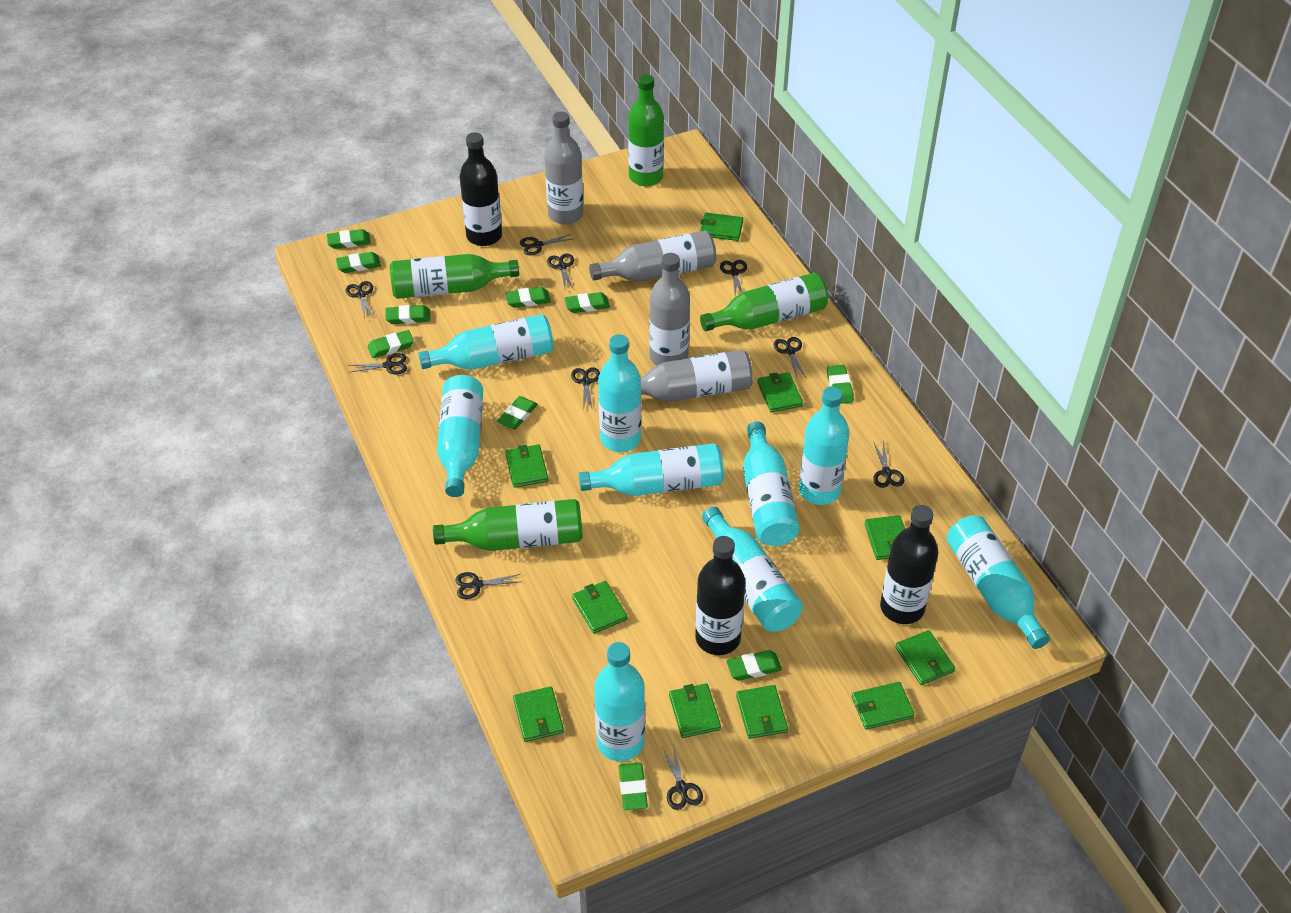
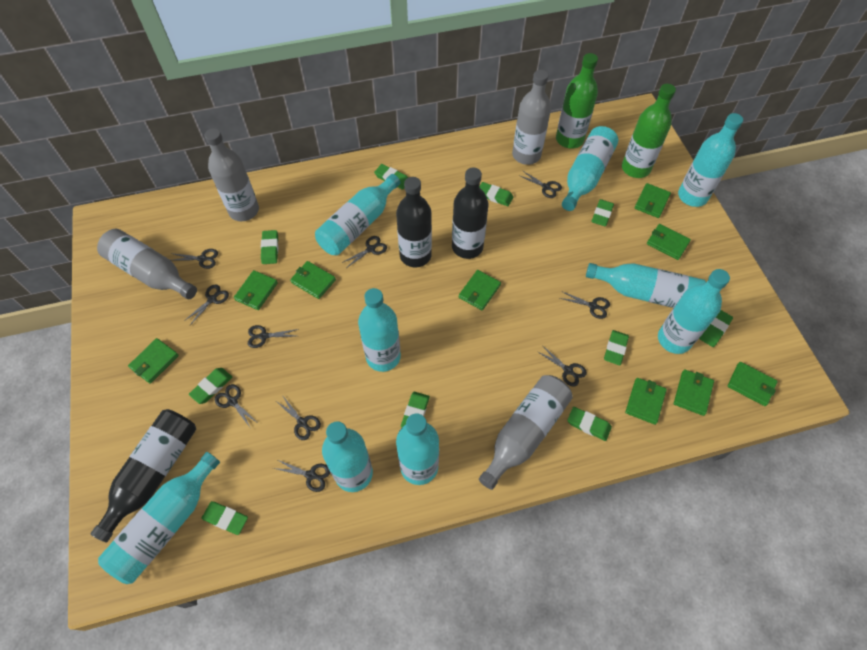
green bottle: [390,254,519,299] [433,499,583,551] [628,74,664,186] [700,273,828,331] = 4 -> [556,53,598,149] [622,84,676,178] = 2
green wallet: [505,444,548,488] [513,686,564,742] [572,581,628,634] [669,683,721,738] [700,213,743,241] [736,685,788,739] [757,372,803,413] [852,682,915,730] [864,515,905,560] [895,630,955,685] = 10 -> [128,338,179,384] [234,270,278,310] [290,261,336,299] [459,270,501,310] [625,378,667,425] [634,183,671,218] [647,224,691,260] [674,369,714,416] [728,362,778,406] = 9

